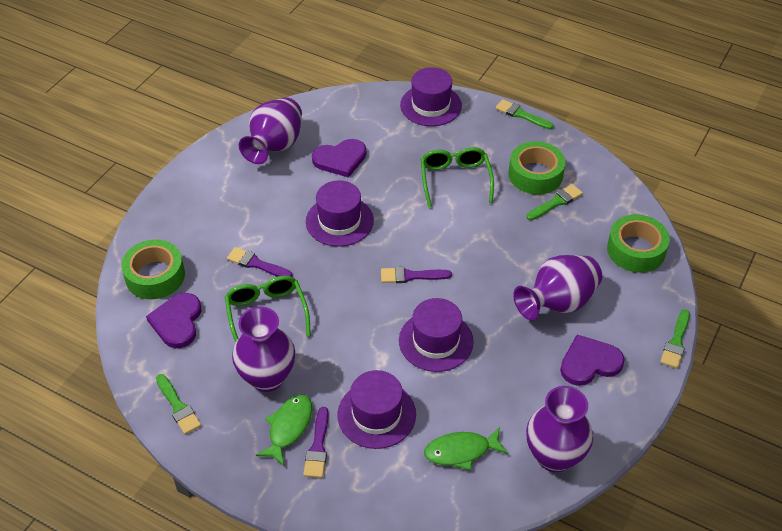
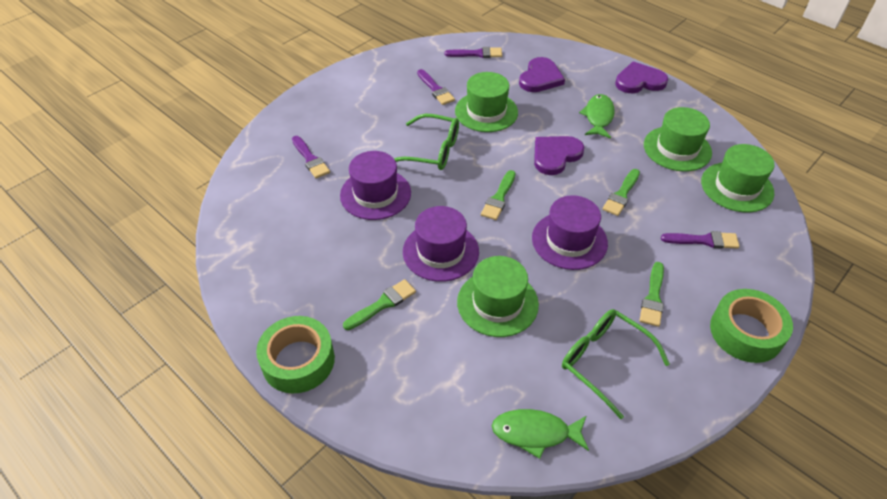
green hat: none = 0 -> [455,72,518,132] [457,256,539,337] [644,107,712,172] [701,144,775,213] = 4
green tape: [121,239,185,299] [509,141,565,195] [607,214,670,273] = 3 -> [256,316,335,393] [710,289,793,363] = 2
purple brush: [227,247,293,277] [303,407,329,478] [381,267,452,283] = 3 -> [292,136,330,178] [417,69,455,105] [445,47,502,58] [661,231,740,249] = 4
purple hat: [306,181,374,247] [337,370,416,449] [399,298,474,372] [400,67,462,126] = 4 -> [340,151,411,220] [403,206,479,282] [532,195,608,270] = 3
purple vase: [232,307,295,392] [239,97,302,164] [513,255,602,320] [526,386,593,472] = 4 -> none = 0

